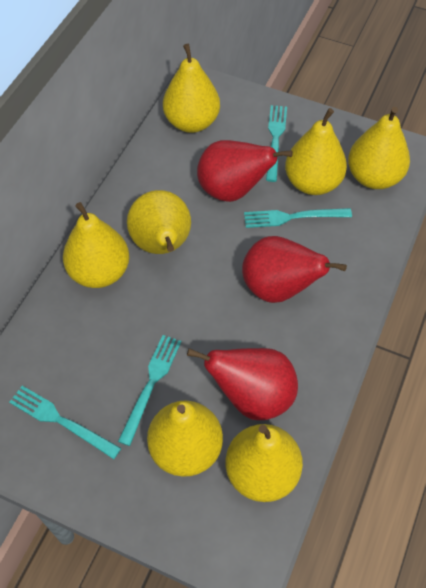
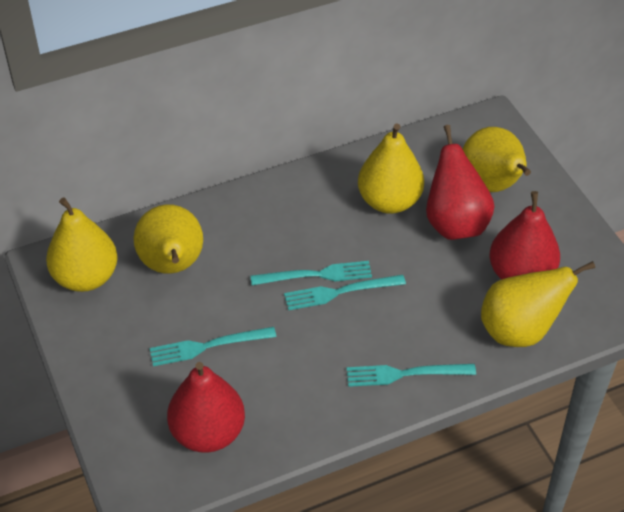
yellow pear: [63,202,129,288] [127,190,191,254] [147,400,223,477] [163,44,220,133] [225,424,303,502] [285,108,347,195] [348,107,410,189] = 7 -> [46,197,118,292] [133,204,203,274] [358,123,424,214] [463,127,531,192] [481,261,595,347] = 5

